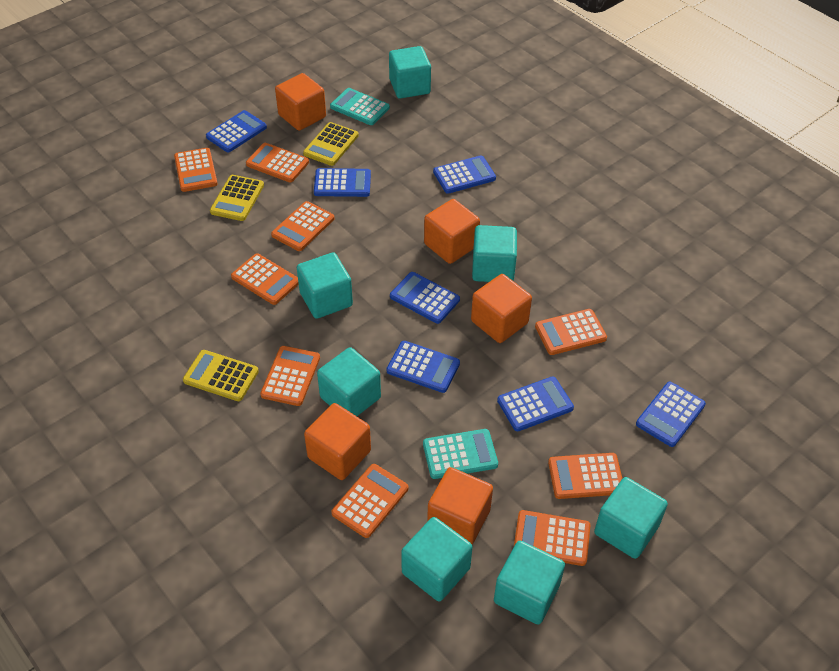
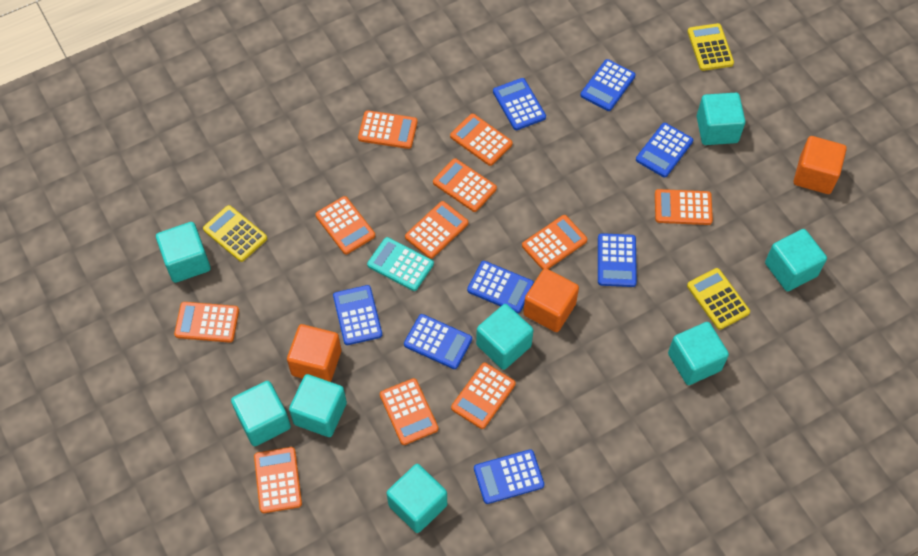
blue calculator: [206,110,267,152] [314,168,371,197] [386,341,460,393] [390,272,460,324] [433,155,496,194] [497,376,574,431] [636,382,706,447] = 7 -> [333,285,382,345] [404,314,472,369] [467,261,534,313] [474,449,544,504] [493,78,546,130] [580,59,636,111] [598,233,637,287] [636,123,693,177] = 8
orange calculator: [174,148,218,192] [231,253,299,305] [246,143,309,182] [260,346,320,406] [271,201,334,251] [332,464,408,538] [514,510,590,566] [535,309,607,355] [548,453,622,499] = 9 -> [174,302,239,343] [254,447,302,513] [315,196,375,254] [358,110,418,149] [380,378,438,445] [405,201,468,259] [433,158,497,212] [450,114,513,166] [451,363,516,429] [522,215,587,270] [655,189,713,225] = 11
orange cube: [275,73,326,131] [304,403,371,480] [424,199,480,264] [427,467,493,544] [471,274,532,343] = 5 -> [287,324,341,382] [523,268,579,332] [794,136,847,194] = 3
turquoise calculator: [330,88,390,125] [423,429,498,479] = 2 -> [367,237,434,291] = 1
turquoise cube: [297,252,353,319] [317,347,381,416] [389,46,431,99] [401,517,473,601] [472,225,517,282] [494,541,565,624] [594,477,668,559] = 7 -> [156,222,211,283] [231,381,291,446] [289,374,347,437] [387,464,447,533] [476,304,533,370] [668,322,729,385] [697,93,745,145] [765,229,827,291] = 8

